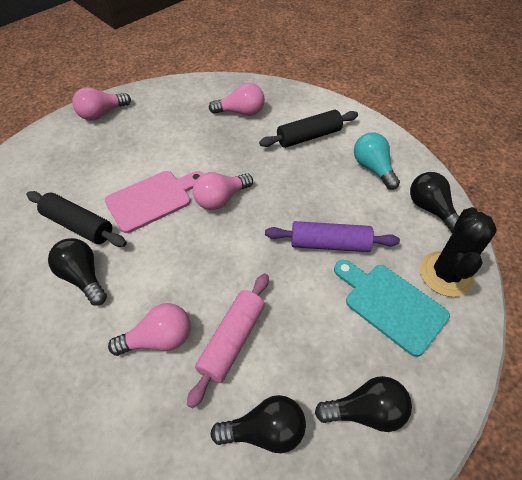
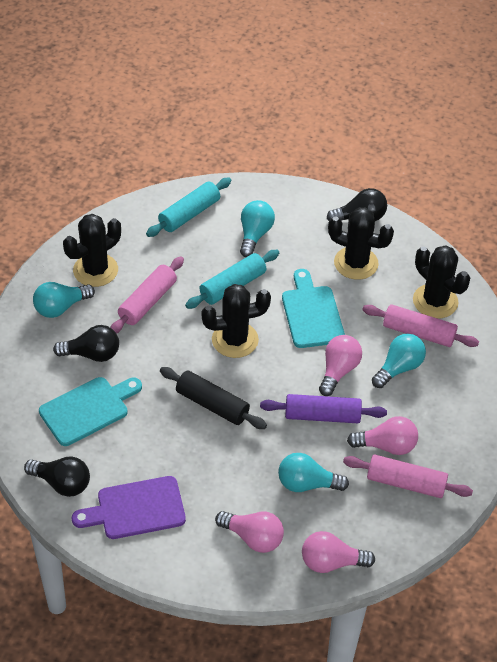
black cactus: [420,207,497,297] = 1 -> [63,214,121,287] [201,284,271,358] [328,208,394,280] [413,245,471,318] = 4
black light bulb: [48,238,107,306] [210,395,306,453] [315,376,412,432] [410,172,459,233] = 4 -> [24,457,90,497] [53,325,119,362] [327,188,387,221] = 3
black rolling pin: [26,191,127,247] [259,110,358,148] = 2 -> [160,367,267,429] = 1
pink cutting board: [105,171,204,233] = 1 -> none = 0
pink rolling pin: [187,273,269,408] = 1 -> [110,256,184,334] [343,455,473,498] [362,304,479,347] = 3
purple cutting board: none = 0 -> [72,476,186,539] = 1
turquoise cutting board: [334,260,450,357] = 1 -> [39,377,142,446] [282,269,345,348] = 2
turquoise light bulb: [354,133,400,190] = 1 -> [33,282,95,318] [240,200,275,257] [278,453,349,492] [372,334,426,388] = 4
turquoise rolling pin: none = 0 -> [146,178,231,237] [185,250,279,309] = 2

